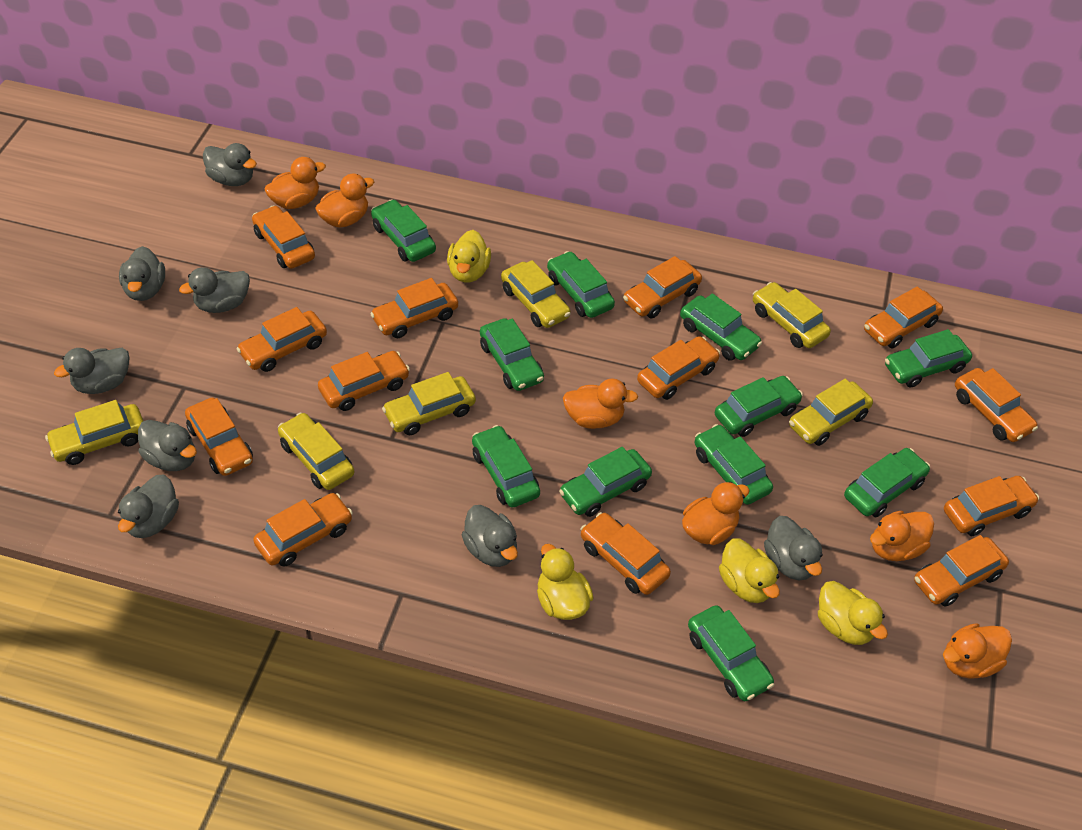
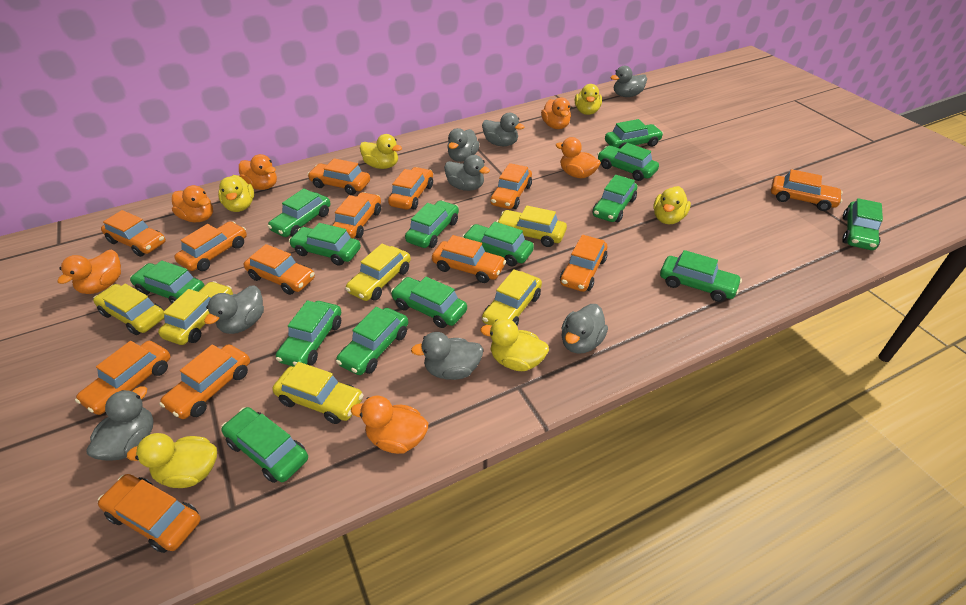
green car: [371,199,436,262] [472,425,540,508] [480,318,544,391] [547,251,615,318] [559,447,652,517] [680,293,762,361] [688,605,774,701] [695,424,773,505] [715,376,803,437] [844,448,930,518] [885,329,972,388] = 11 -> [130,260,205,304] [221,407,308,483] [268,188,331,237] [276,300,341,367] [289,223,361,266] [336,307,408,375] [391,277,467,328] [405,200,459,248] [462,222,534,266] [593,175,637,222] [597,143,659,181] [605,119,663,149] [660,250,742,302] [842,198,883,250] = 14
yellow duck: [447,230,491,283] [537,544,593,620] [719,539,780,603] [818,581,888,645] = 4 -> [127,433,217,488] [218,175,254,212] [360,134,402,169] [481,318,549,371] [575,84,602,115] [653,186,691,224] = 6

